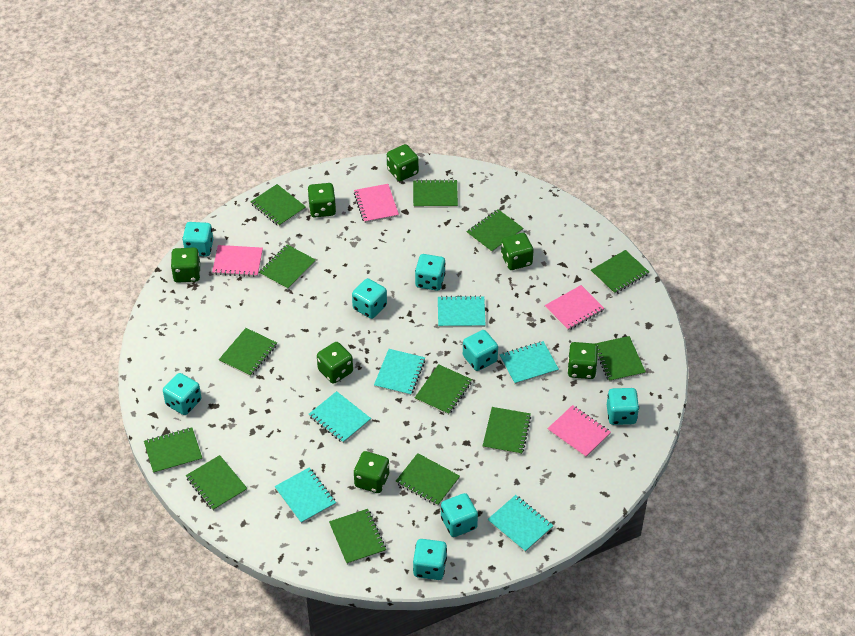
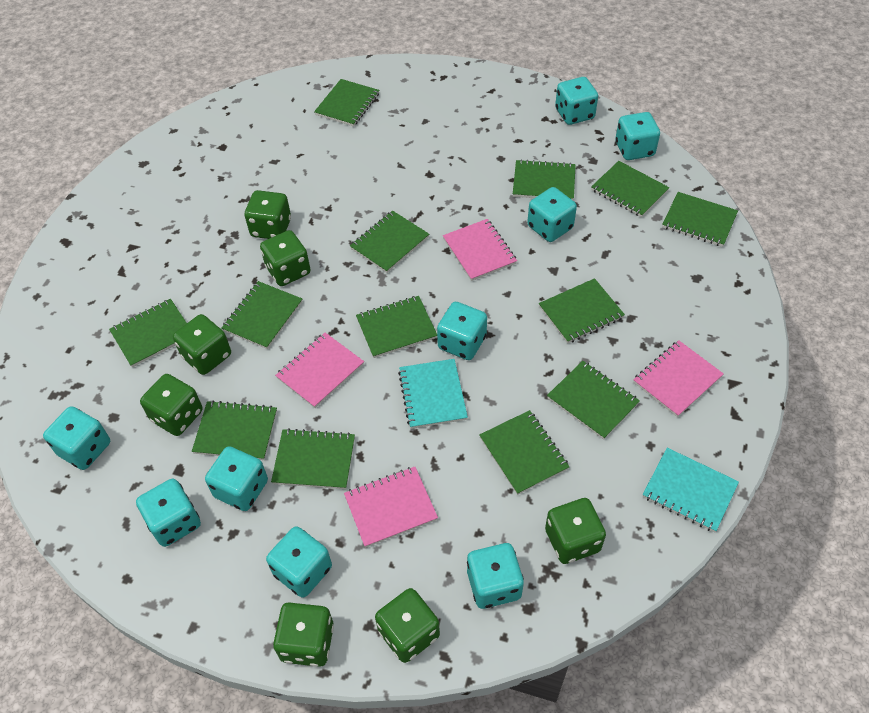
turquoise dice: [163,373,202,415] [182,222,213,257] [352,278,387,319] [413,539,447,580] [415,254,446,291] [441,493,478,537] [463,330,498,371] [607,388,639,425] = 8 -> [43,406,110,470] [136,479,201,547] [205,446,268,511] [266,526,332,598] [437,302,487,360] [467,543,524,609] [527,187,577,242] [555,77,598,125] [615,112,660,160] = 9
turquoise notebook: [274,467,336,524] [309,391,371,443] [374,349,425,396] [438,296,486,327] [487,495,554,552] [500,341,559,385] = 6 -> [398,359,468,429] [642,448,739,533] = 2

